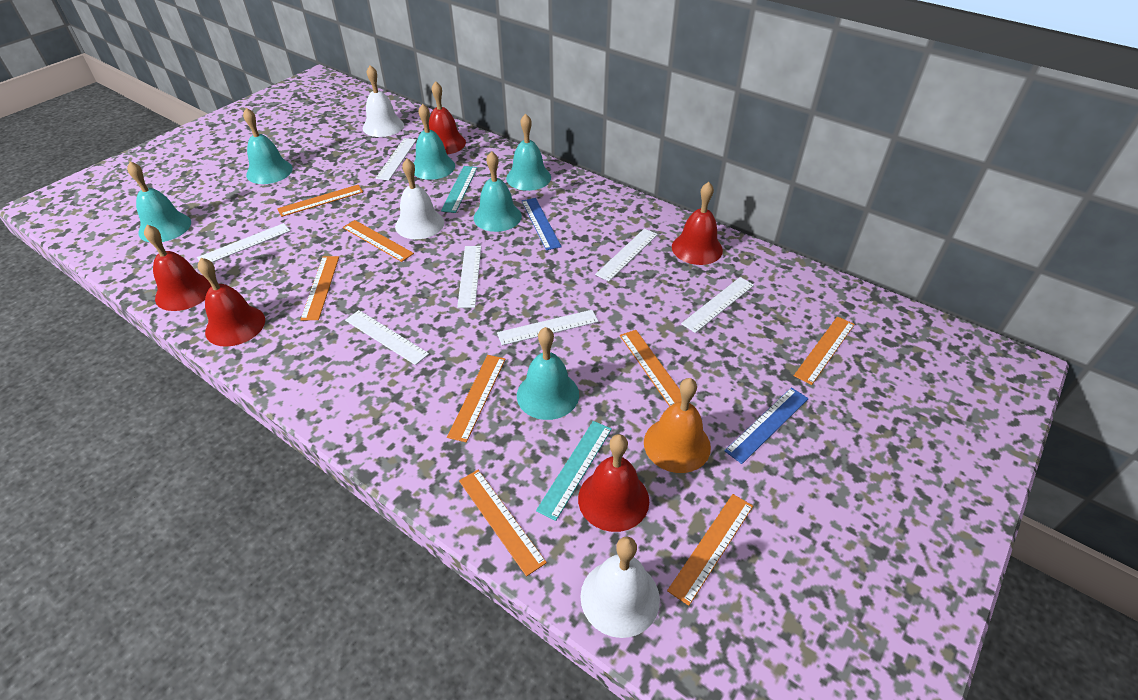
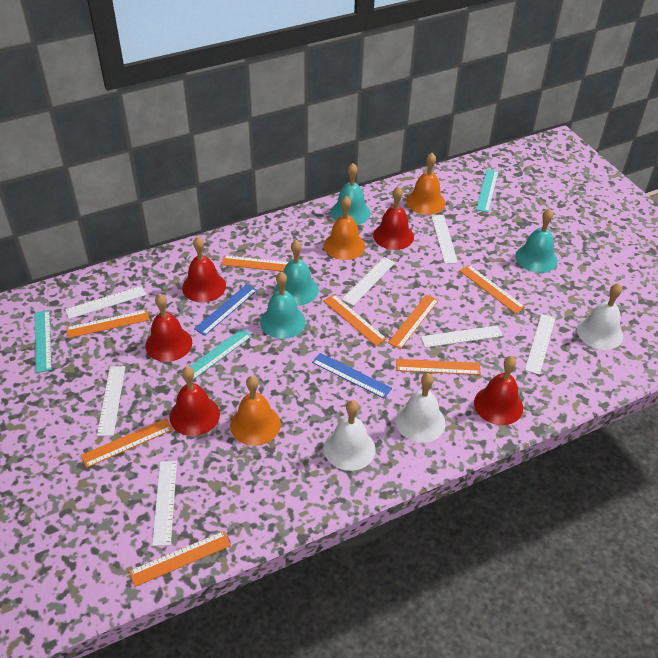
orange bell: [644,378,711,473] = 1 -> [230,376,281,446] [324,196,365,260] [406,153,445,215] = 3
turquoise bell: [127,161,191,242] [243,108,293,184] [414,104,455,180] [474,151,522,232] [506,114,551,191] [517,327,579,420] = 6 -> [260,272,306,339] [275,240,319,306] [331,163,371,225] [515,209,558,273] = 4
turquoise ruler: [441,166,477,213] [536,421,612,521] = 2 -> [34,310,52,373] [180,329,252,380] [476,169,499,213] = 3

